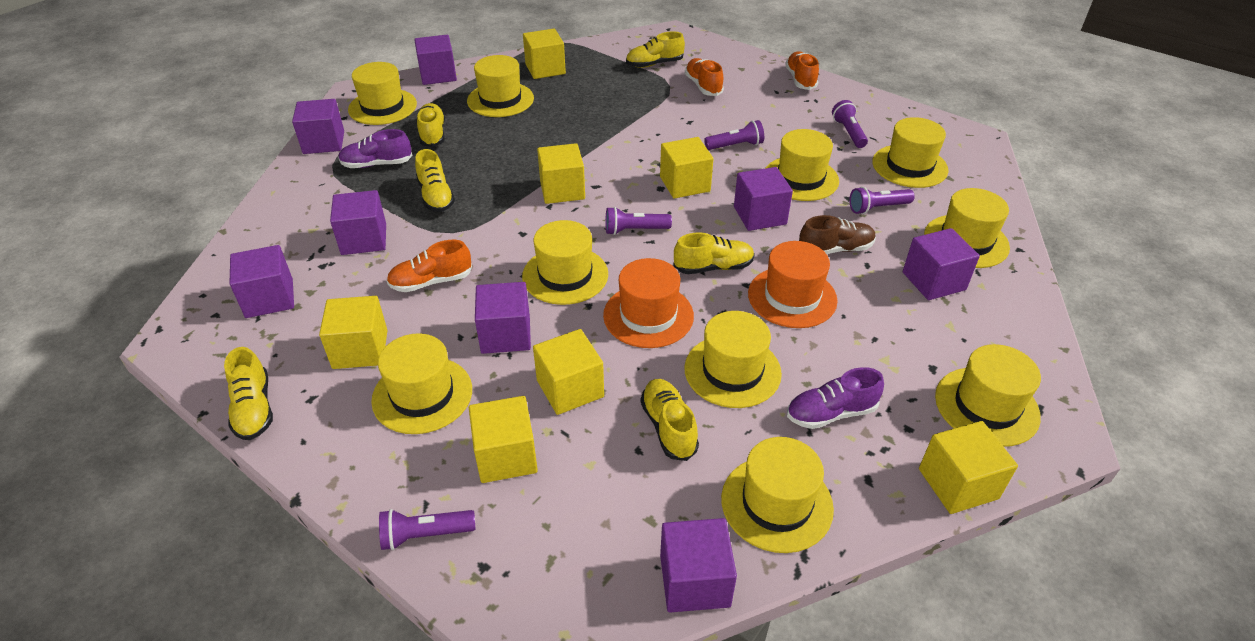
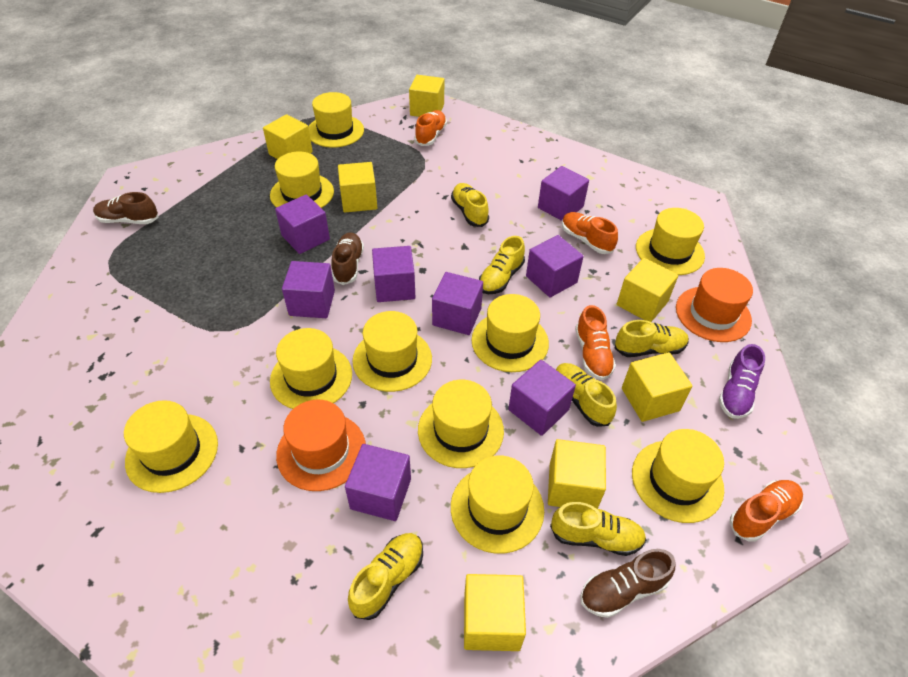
brown shoe: [799,215,876,254] = 1 -> [93,192,159,224] [331,232,364,285] [580,549,676,618] = 3
orange shoe: [386,240,472,292] [685,58,724,96] [785,51,819,90] = 3 -> [414,110,447,146] [562,212,618,254] [575,305,616,380] [729,480,803,542] = 4
purple flashlight: [379,509,475,550] [605,207,672,235] [704,120,764,150] [832,100,868,148] [849,187,915,214] = 5 -> none = 0
purple shoe: [338,129,413,168] [787,367,884,429] = 2 -> [719,344,765,419] = 1

